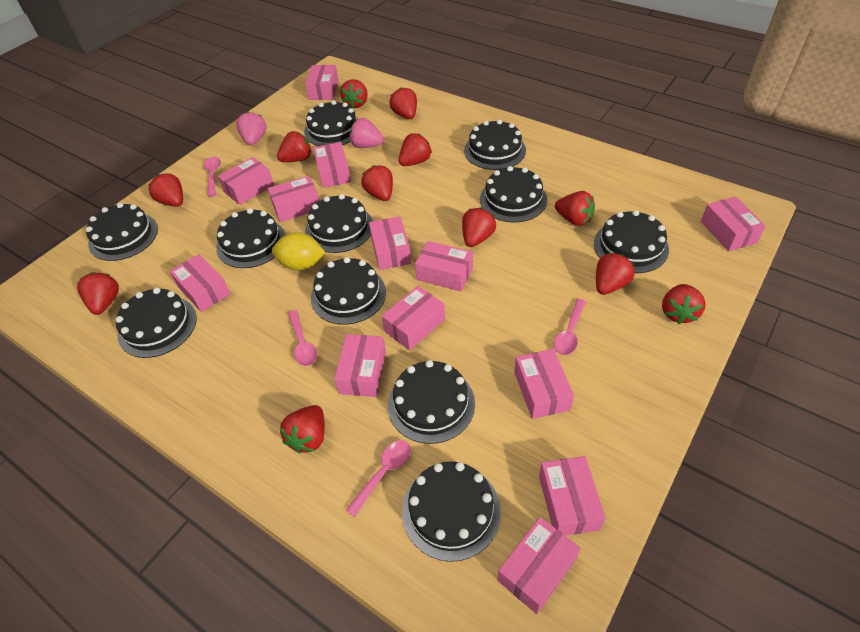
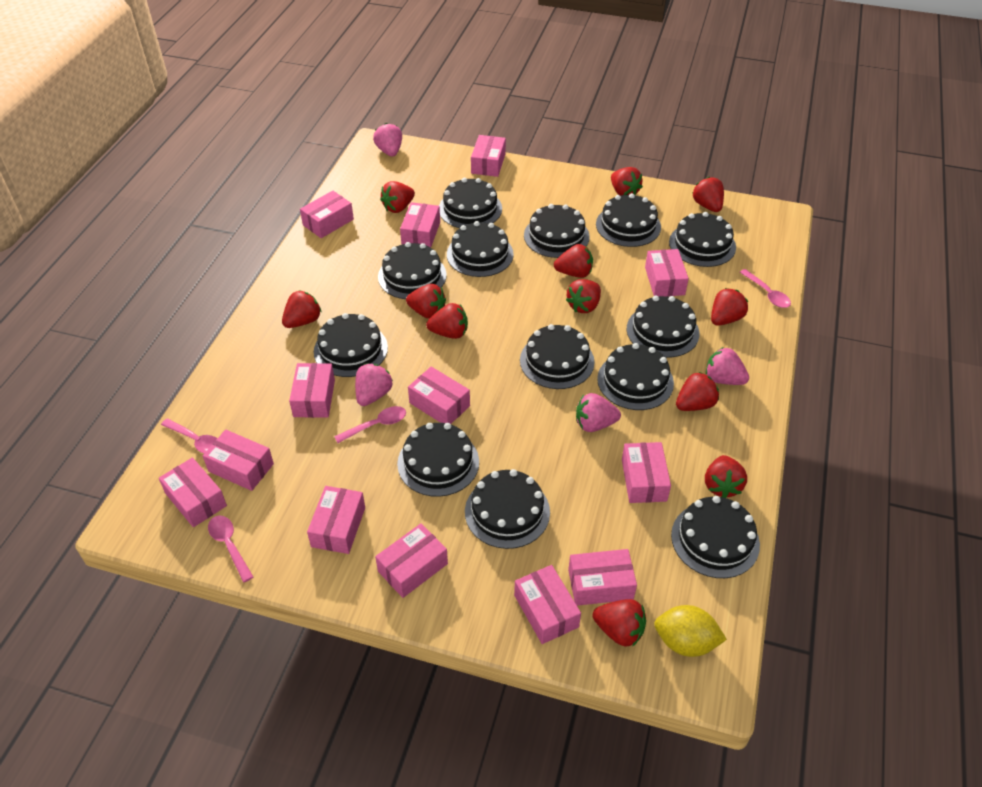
black cake: [86,203,158,261] [116,288,197,358] [216,208,286,268] [304,100,358,146] [305,194,373,253] [311,257,386,325] [388,360,475,444] [402,461,501,562] [464,120,526,170] [480,166,547,222] [594,210,669,273] = 11 -> [314,313,388,377] [378,242,447,299] [397,423,479,497] [439,178,502,228] [447,221,514,277] [465,469,550,549] [520,324,595,389] [524,204,590,258] [596,193,661,247] [597,343,674,410] [627,296,700,358] [669,212,736,267] [671,496,760,578] = 13
pink strawberry: [236,112,266,145] [350,118,384,148] = 2 -> [355,364,393,406] [373,123,402,157] [576,393,621,432] [706,347,749,385] = 4

